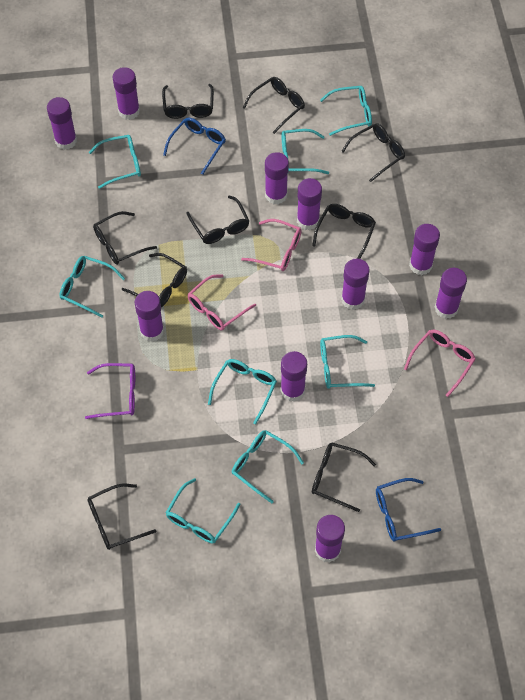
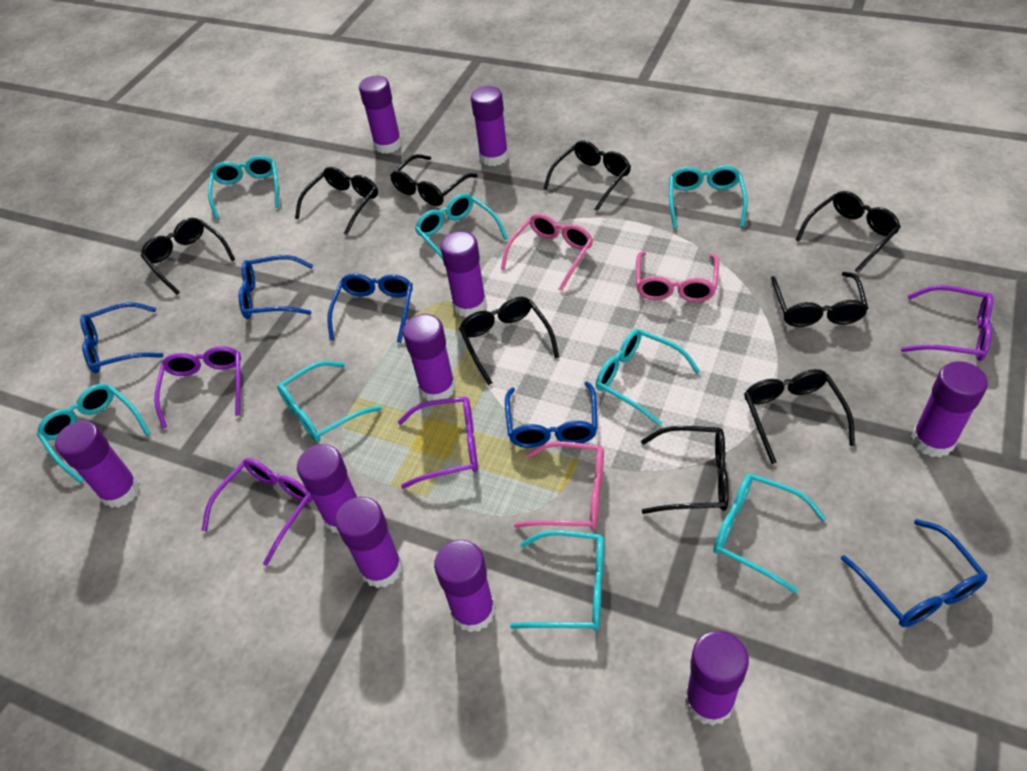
blue glasses: [163,117,226,175] [376,478,441,542] = 2 -> [80,302,164,373] [239,255,313,319] [327,273,413,343] [505,381,598,448] [841,519,987,627] = 5
purple glasses: [85,363,135,419] = 1 -> [154,346,241,429] [201,458,313,566] [398,397,478,488] [901,285,993,361] = 4

